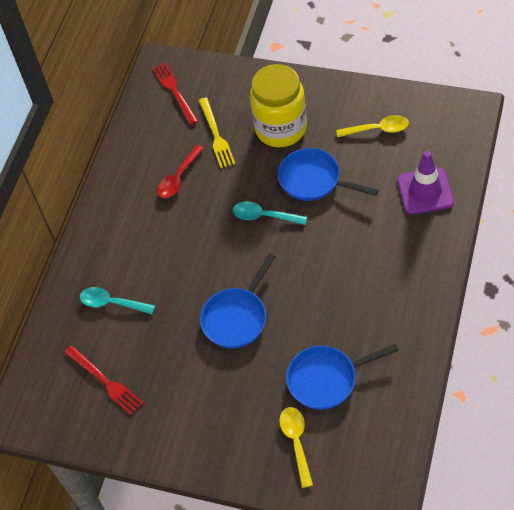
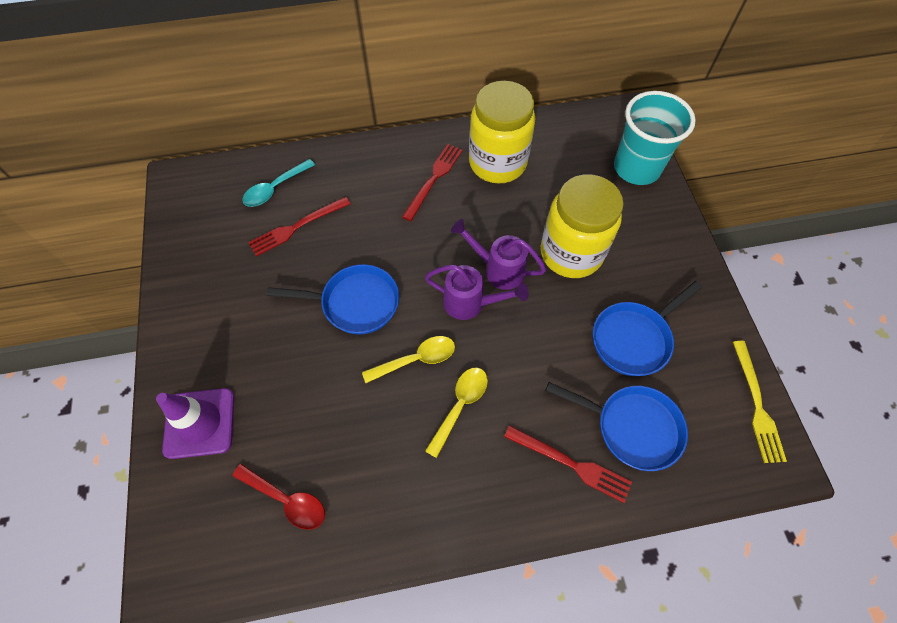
purple watering can: none = 0 -> [425,265,529,320] [451,219,546,290] = 2
red fork: [65,346,143,415] [153,62,198,125] = 2 -> [248,197,351,256] [402,144,463,221] [504,425,632,503] = 3
turquoise cup: none = 0 -> [614,91,696,185] = 1
turquoise spoon: [80,287,155,314] [233,202,307,225] = 2 -> [243,159,315,207] = 1
yellow jar: [250,64,307,147] = 1 -> [469,81,535,184] [541,174,624,278] = 2

